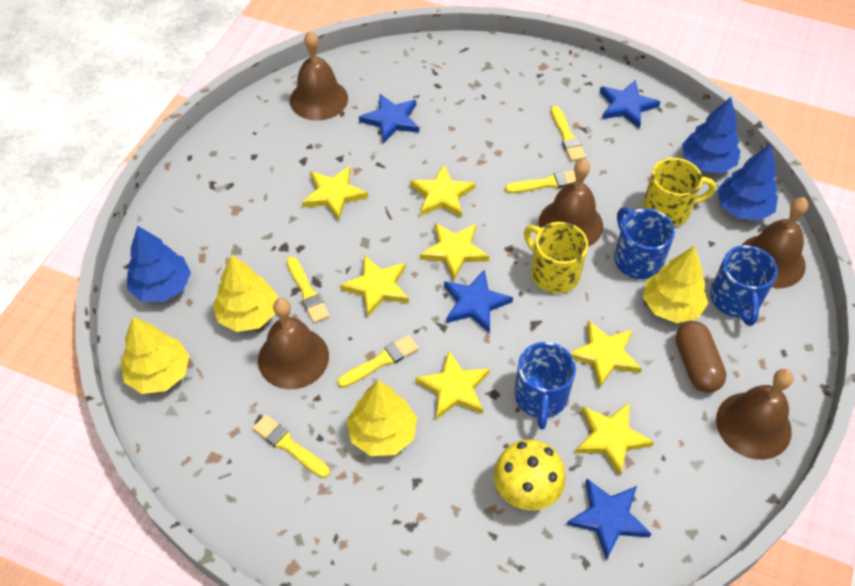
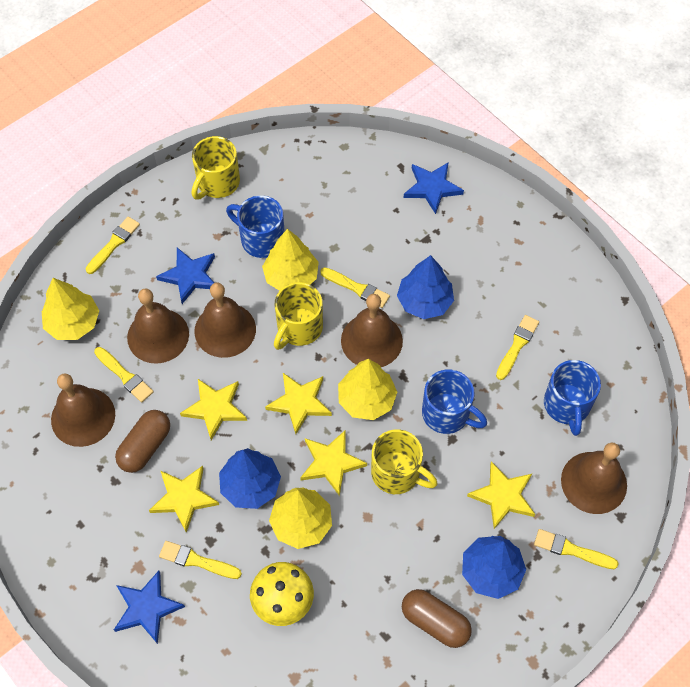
blue star: [359,94,419,143] [444,269,513,333] [567,479,651,560] [600,80,660,128] = 4 -> [114,571,185,644] [156,248,215,304] [404,162,464,214] = 3
brown capsule: [675,321,727,393] = 1 -> [115,410,170,473] [402,589,472,648] = 2
yellow brush: [253,415,330,478] [287,256,330,323] [338,335,418,388] [505,171,576,193] [551,106,586,161] = 5 -> [86,217,140,274] [94,347,154,402] [159,541,242,579] [320,267,390,308] [496,315,539,380] [534,529,619,569] = 6
yellow mug: [524,222,588,293] [643,158,716,226] = 2 -> [192,136,240,199] [274,282,323,350] [371,429,438,494] = 3
yellow star: [302,166,368,221] [340,255,409,317] [410,165,476,218] [415,350,490,419] [420,223,489,280] [569,320,642,388] [575,403,654,476] = 7 -> [149,466,219,533] [180,379,247,440] [265,373,332,434] [300,430,367,496] [467,461,535,529] = 5

